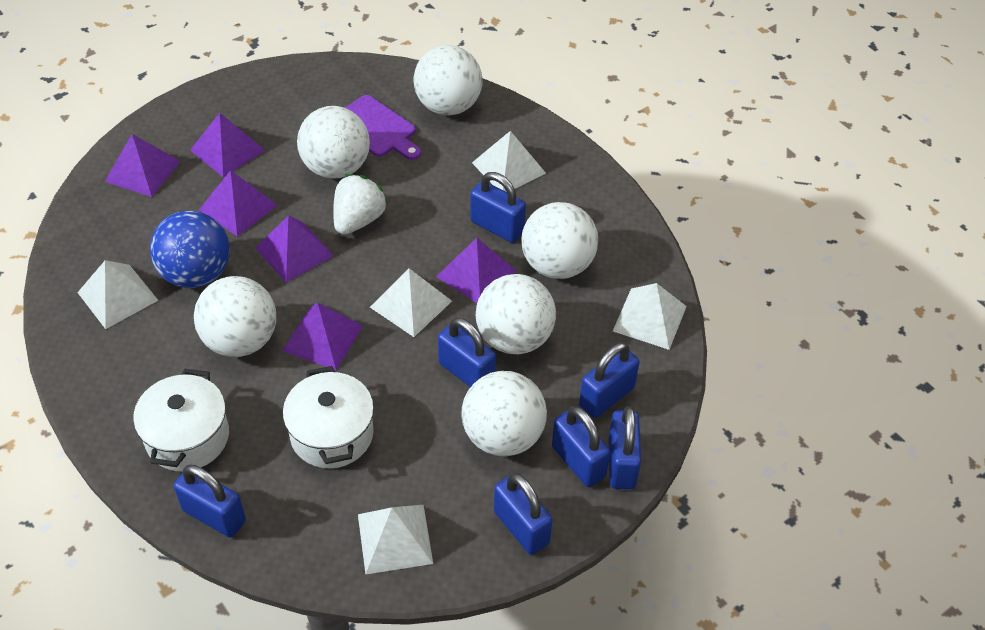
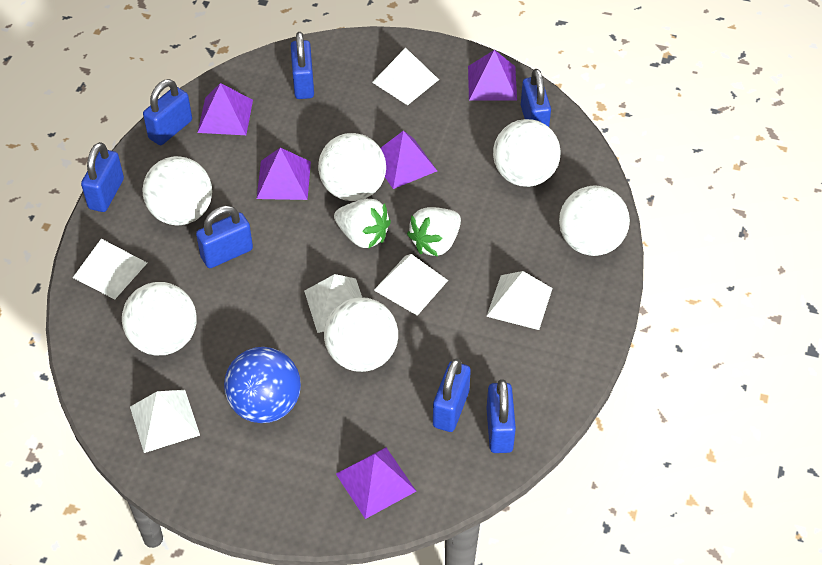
purple cutting board: [345,95,421,160] = 1 -> none = 0
purple pyramid: [105,134,180,197] [190,113,265,177] [199,170,277,237] [255,215,334,283] [282,303,363,370] [436,238,516,303] = 6 -> [198,83,253,135] [257,147,311,200] [336,448,416,519] [381,131,437,189] [468,50,517,101] = 5
white pot: [133,369,229,471] [283,366,374,468] = 2 -> none = 0
white pyramid: [77,260,158,329] [358,505,433,574] [370,268,452,337] [472,131,546,192] [613,283,687,350] = 5 -> [73,239,147,299] [130,390,200,453] [304,274,362,333] [372,48,439,105] [374,254,448,316] [486,271,553,330] = 6
white strawberry: [333,174,388,235] = 1 -> [334,199,391,249] [407,207,461,257] = 2

